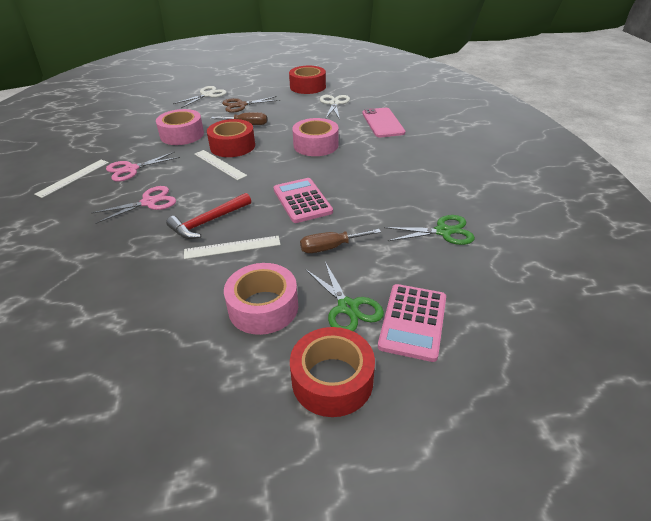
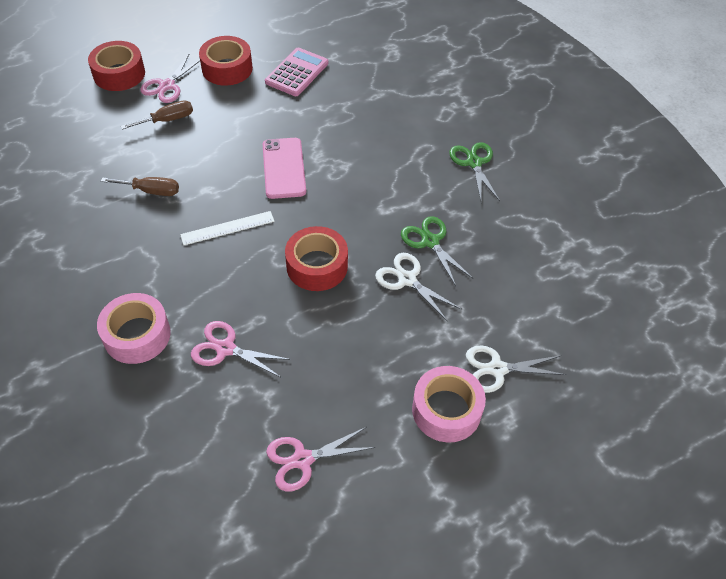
brown scissors: [222,96,280,113] = 1 -> none = 0
pink calculator: [273,178,333,223] [378,284,446,362] = 2 -> [265,47,328,96] = 1
pink scissors: [91,186,176,224] [106,152,180,182] = 2 -> [140,54,200,103] [191,321,291,378] [266,427,375,492] = 3
pink tape: [156,109,204,145] [224,263,298,335] [292,118,338,156] = 3 -> [97,293,171,364] [412,366,486,442] = 2
red hammer: [166,193,251,239] = 1 -> none = 0
white ruler: [34,160,109,198] [184,236,281,259] [194,150,247,180] = 3 -> [180,211,275,245] = 1

